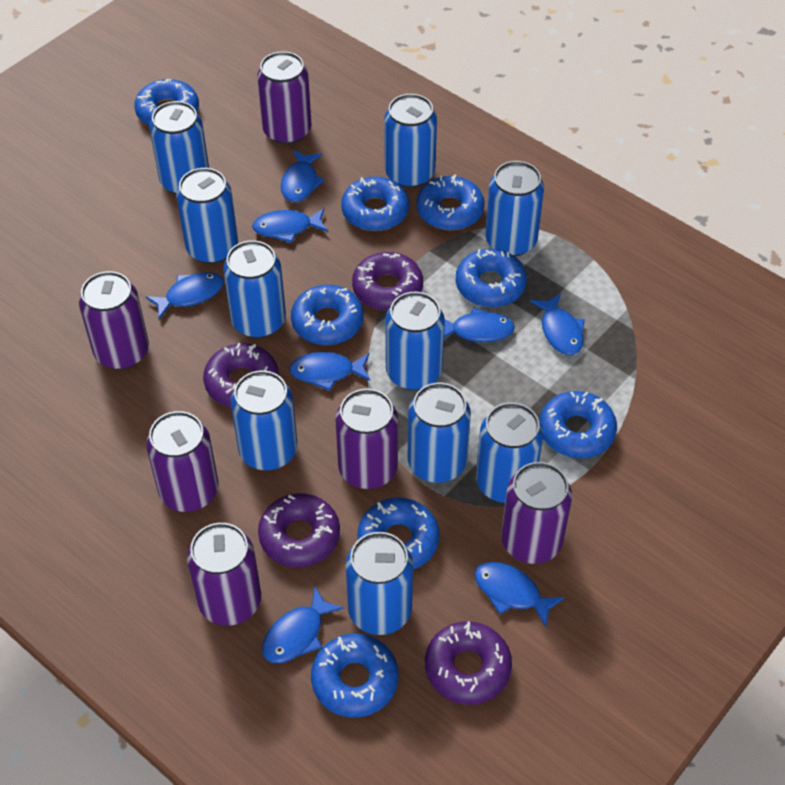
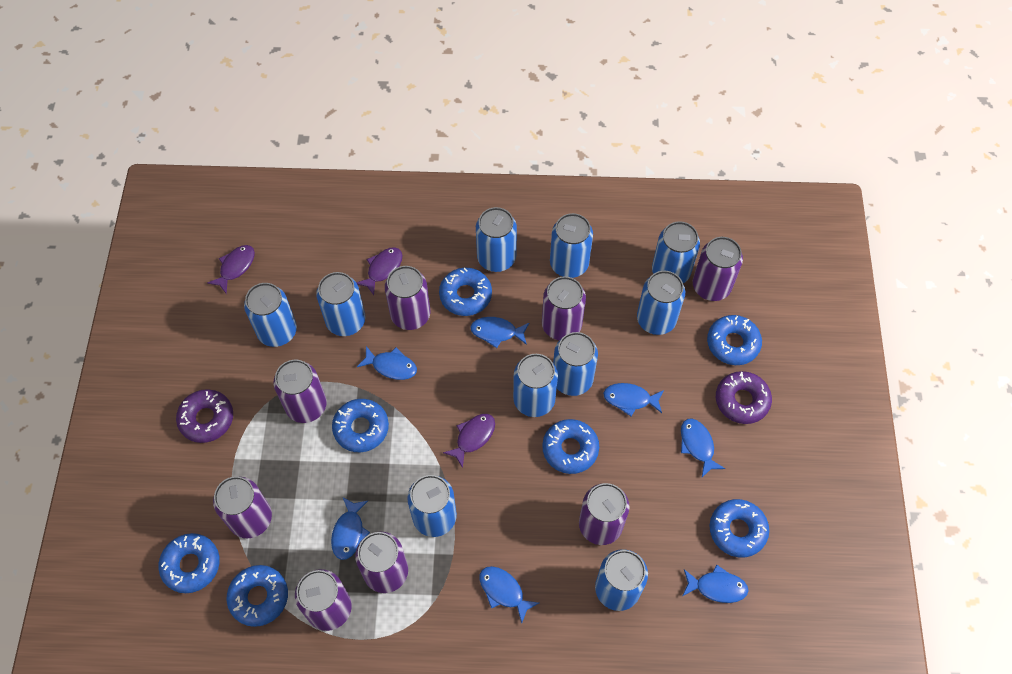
blue donut: [134,79,199,126] [291,285,364,345] [311,633,399,718] [341,177,409,231] [358,498,439,569] [416,174,485,230] [456,249,527,307] [539,391,617,458] = 8 -> [158,533,220,593] [227,565,288,627] [332,399,389,452] [439,268,492,316] [542,419,599,474] [707,315,762,365] [710,499,769,557] = 7
blue fish: [146,272,224,319] [252,208,328,243] [262,587,344,663] [281,150,325,202] [289,352,371,391] [444,307,515,342] [474,562,564,627] [530,293,585,355] = 8 -> [331,497,370,560] [357,346,417,380] [470,317,529,348] [479,566,539,623] [603,383,664,416] [681,418,725,477] [683,565,749,603] = 7
purple can: [79,271,149,370] [146,411,219,512] [187,523,261,626] [257,51,311,145] [335,389,398,489] [501,462,572,564] = 6 -> [213,476,272,539] [273,360,327,423] [295,569,352,631] [355,532,408,593] [385,266,430,330] [542,276,586,340] [579,483,629,545] [693,237,743,301] = 8
purple donut: [203,343,279,407] [258,493,340,567] [352,252,423,311] [425,621,512,705] = 4 -> [176,389,233,443] [716,371,772,424] = 2
purple fish: none = 0 -> [207,245,255,294] [356,247,403,295] [443,414,495,468] = 3

